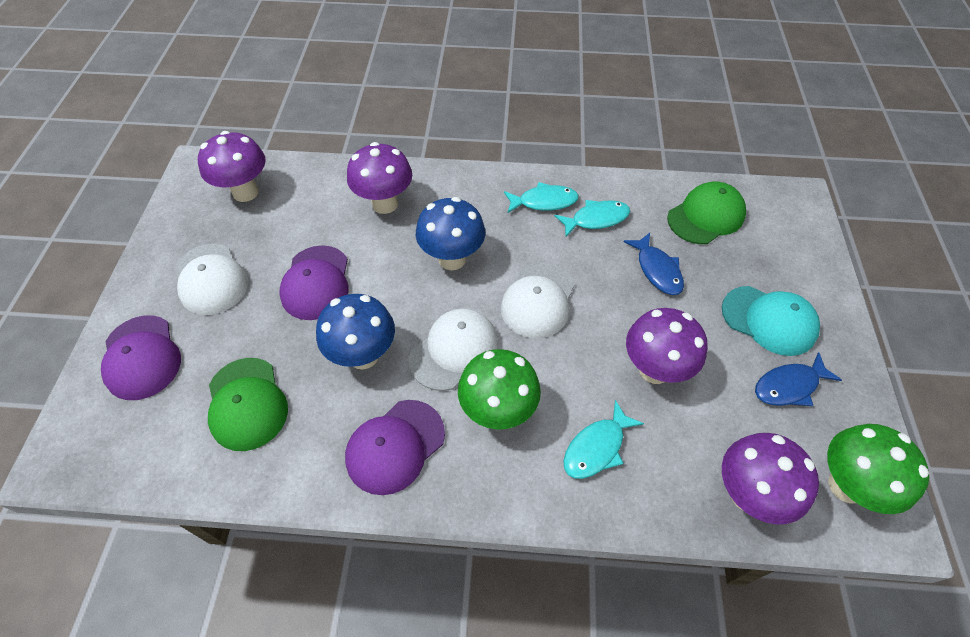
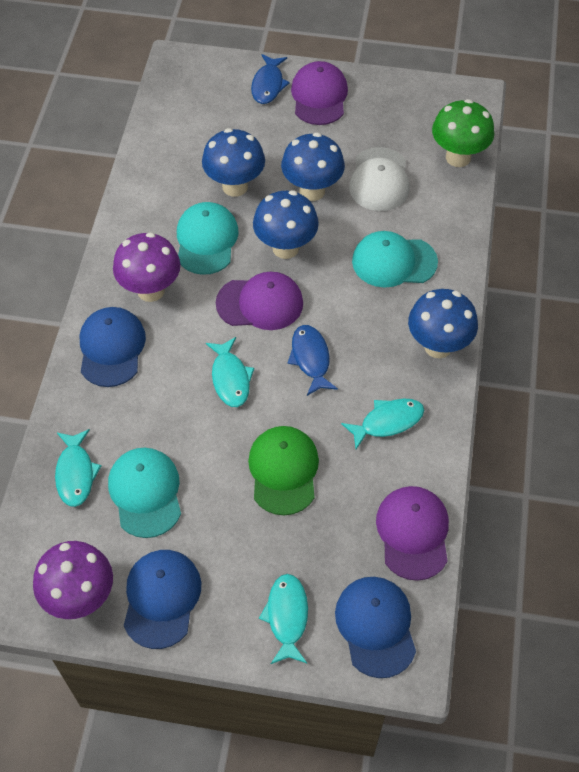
blue cap: none = 0 -> [79,307,146,387] [124,550,201,649] [335,577,416,678] = 3
blue mushroom: [316,294,395,369] [416,197,485,270] = 2 -> [202,128,265,197] [253,190,319,259] [281,132,345,201] [408,289,478,358] = 4
green cap: [208,358,288,451] [667,181,746,244] = 2 -> [248,426,319,515] = 1
green mushroom: [458,349,541,430] [827,424,929,514] = 2 -> [432,99,494,167] = 1
purple mushroom: [198,131,266,202] [347,142,412,214] [626,308,708,384] [722,433,819,524] = 4 -> [33,541,113,619] [113,232,181,302] = 2
turquoise cap: [722,286,820,356] = 1 -> [108,448,181,538] [177,202,239,275] [352,231,438,288] = 3
turquoise fish: [504,182,579,214] [555,200,631,237] [563,400,644,479] = 3 -> [55,429,102,507] [206,337,254,407] [259,574,308,664] [341,399,424,449] = 4
white cap: [174,244,248,315] [409,308,498,391] [501,262,574,338] = 3 -> [349,147,410,211] = 1

